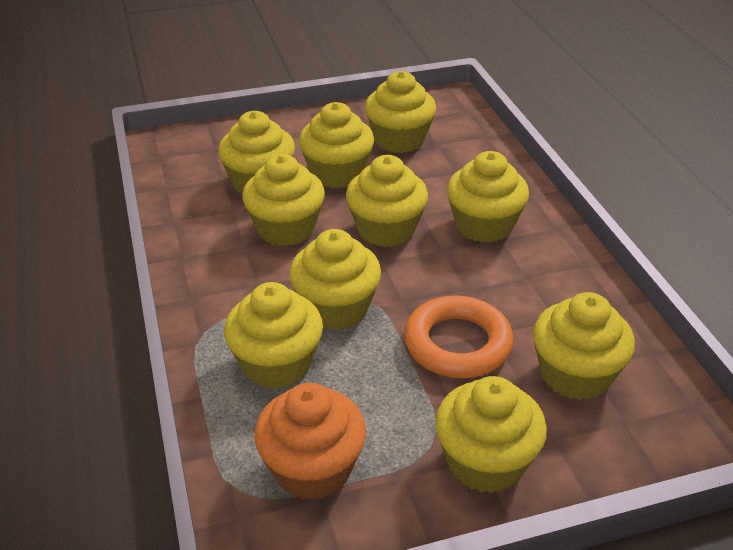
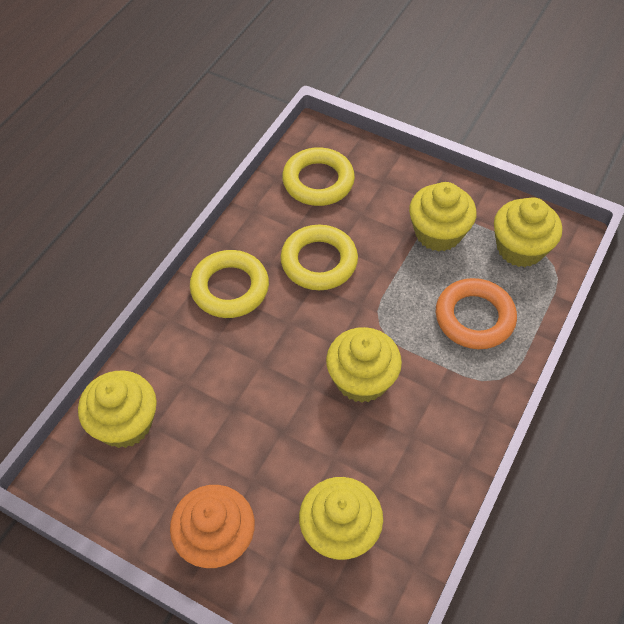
yellow cupcake: [218,111,295,194] [224,282,323,389] [242,154,325,246] [289,229,381,330] [299,102,374,188] [346,155,428,247] [365,71,436,153] [435,376,547,493] [447,151,529,243] [533,292,635,400] = 10 -> [78,371,157,448] [299,477,383,560] [326,327,402,403] [409,182,476,252] [494,197,562,267] = 5
yellow ring: none = 0 -> [190,250,269,318] [280,225,358,290] [282,147,355,206] = 3

